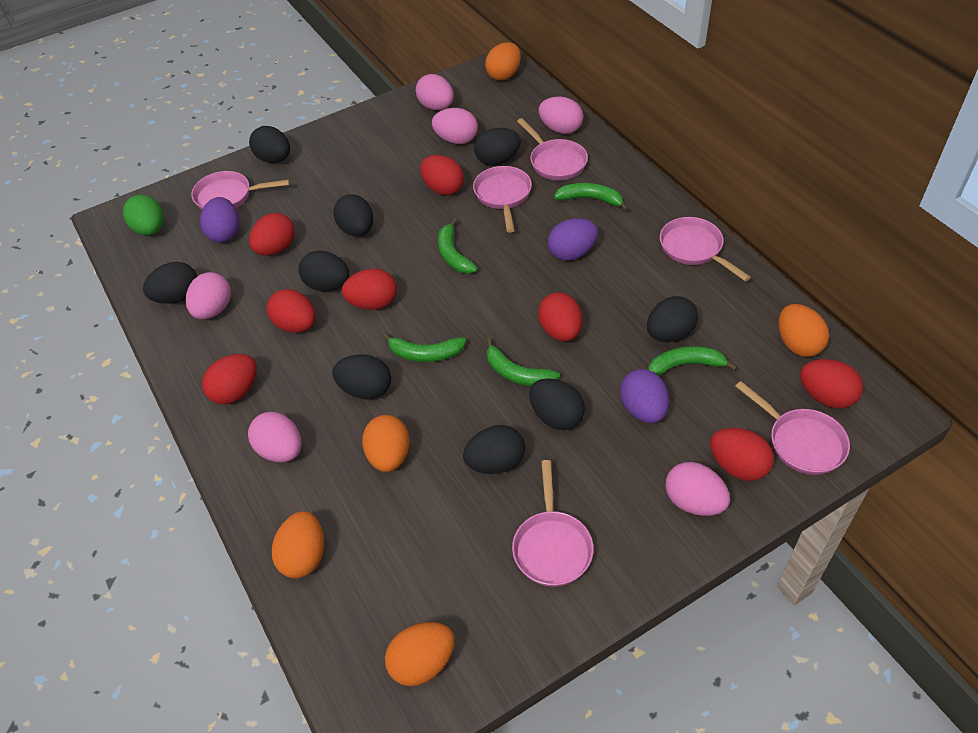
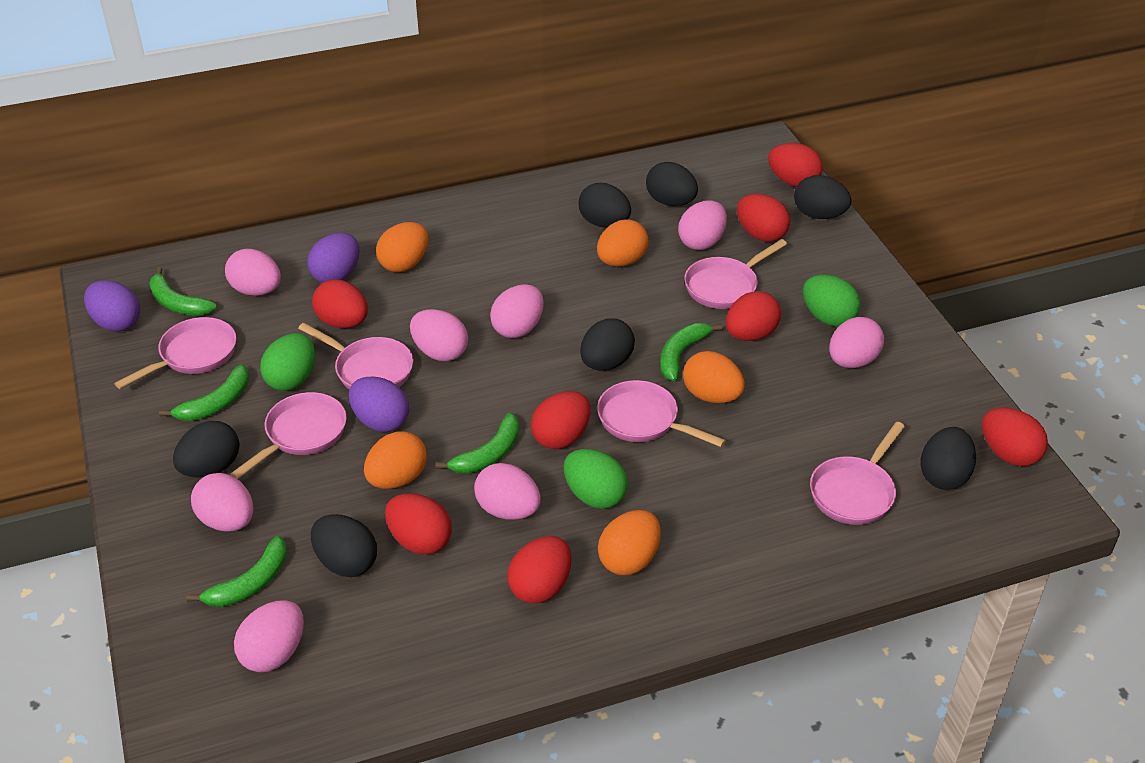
black egg: [143,262,197,304] [249,126,290,163] [299,251,349,291] [332,354,391,399] [333,194,373,236] [463,425,525,474] [474,128,521,166] [529,378,585,430] [647,296,698,342] = 9 -> [173,421,240,478] [311,514,377,577] [578,183,631,228] [580,318,635,371] [646,162,698,206] [794,175,852,219] [920,427,976,490] = 7
green egg: [123,195,164,235] = 1 -> [260,333,315,391] [563,449,628,509] [803,275,861,327] = 3
pink egg: [186,272,231,319] [248,412,302,462] [416,74,454,110] [432,108,478,144] [539,96,583,134] [665,462,730,516] = 6 -> [191,473,254,532] [225,249,281,296] [234,600,304,672] [410,309,468,361] [474,463,541,520] [490,284,544,338] [678,200,727,250] [829,317,884,368] = 8

